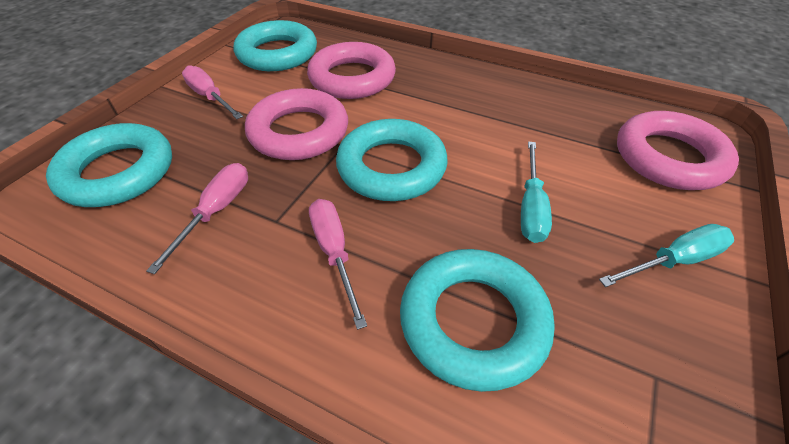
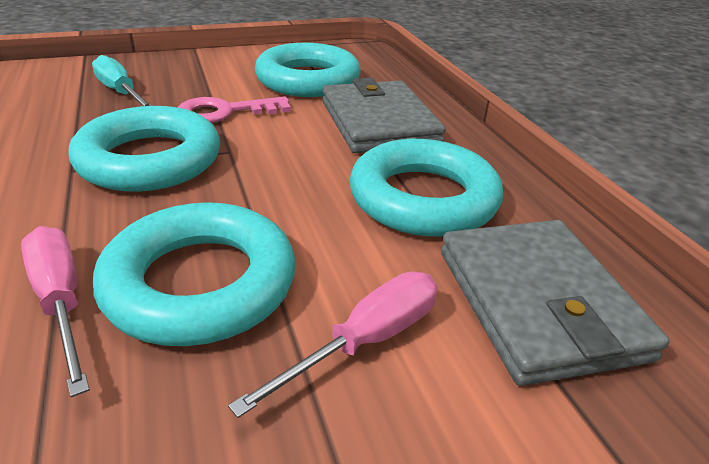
grey wallet: none = 0 -> [322,78,446,153] [441,220,669,386] = 2
pink key: none = 0 -> [178,96,291,123] = 1
pink ring: [245,88,348,160] [307,42,396,99] [617,111,739,190] = 3 -> none = 0
pink screwdriver: [146,163,248,274] [182,65,243,119] [309,199,367,330] = 3 -> [21,226,90,397] [228,272,438,418] = 2
turquoise screwdriver: [521,141,552,243] [599,224,734,287] = 2 -> [92,55,152,106] = 1

